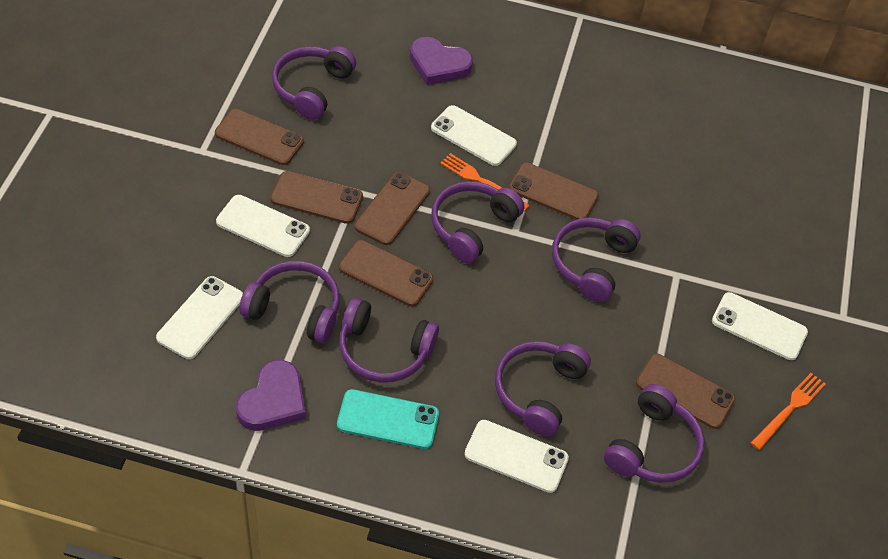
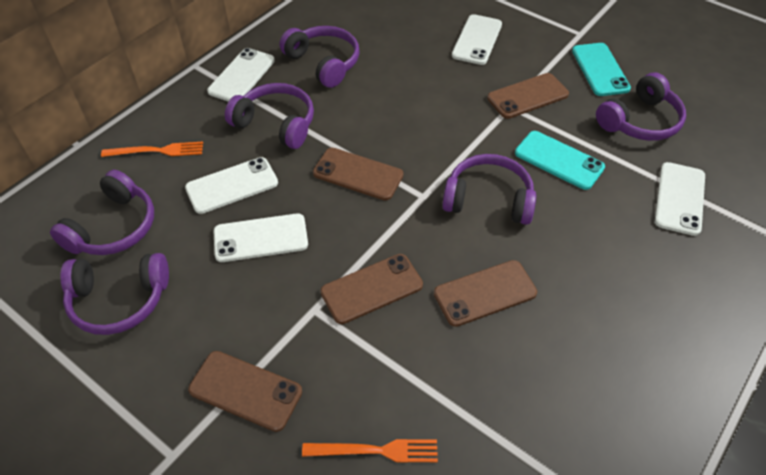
brown phone: [215,109,304,165] [270,171,363,224] [339,240,434,306] [354,172,430,245] [509,162,599,220] [636,354,735,429] = 6 -> [188,351,302,432] [313,148,403,201] [320,254,423,324] [434,260,537,327] [487,73,569,119] = 5
purple headphones: [239,261,340,343] [272,46,356,120] [339,298,439,382] [431,181,524,263] [495,341,591,436] [552,218,641,302] [604,384,704,483] = 7 -> [50,170,154,255] [60,253,169,335] [225,83,314,149] [279,26,359,88] [442,154,536,225] [596,72,686,141] = 6
purple heart: [236,360,306,431] [410,37,473,85] = 2 -> none = 0
turquoise phone: [337,389,439,449] = 1 -> [515,131,605,190] [572,43,631,96] = 2

